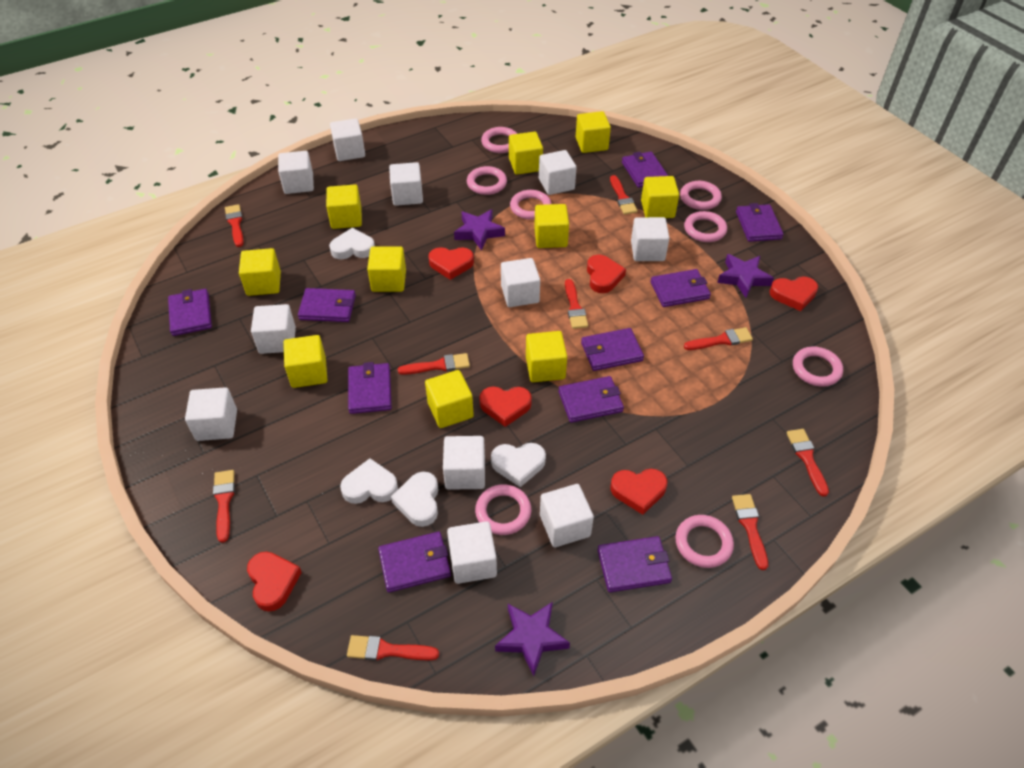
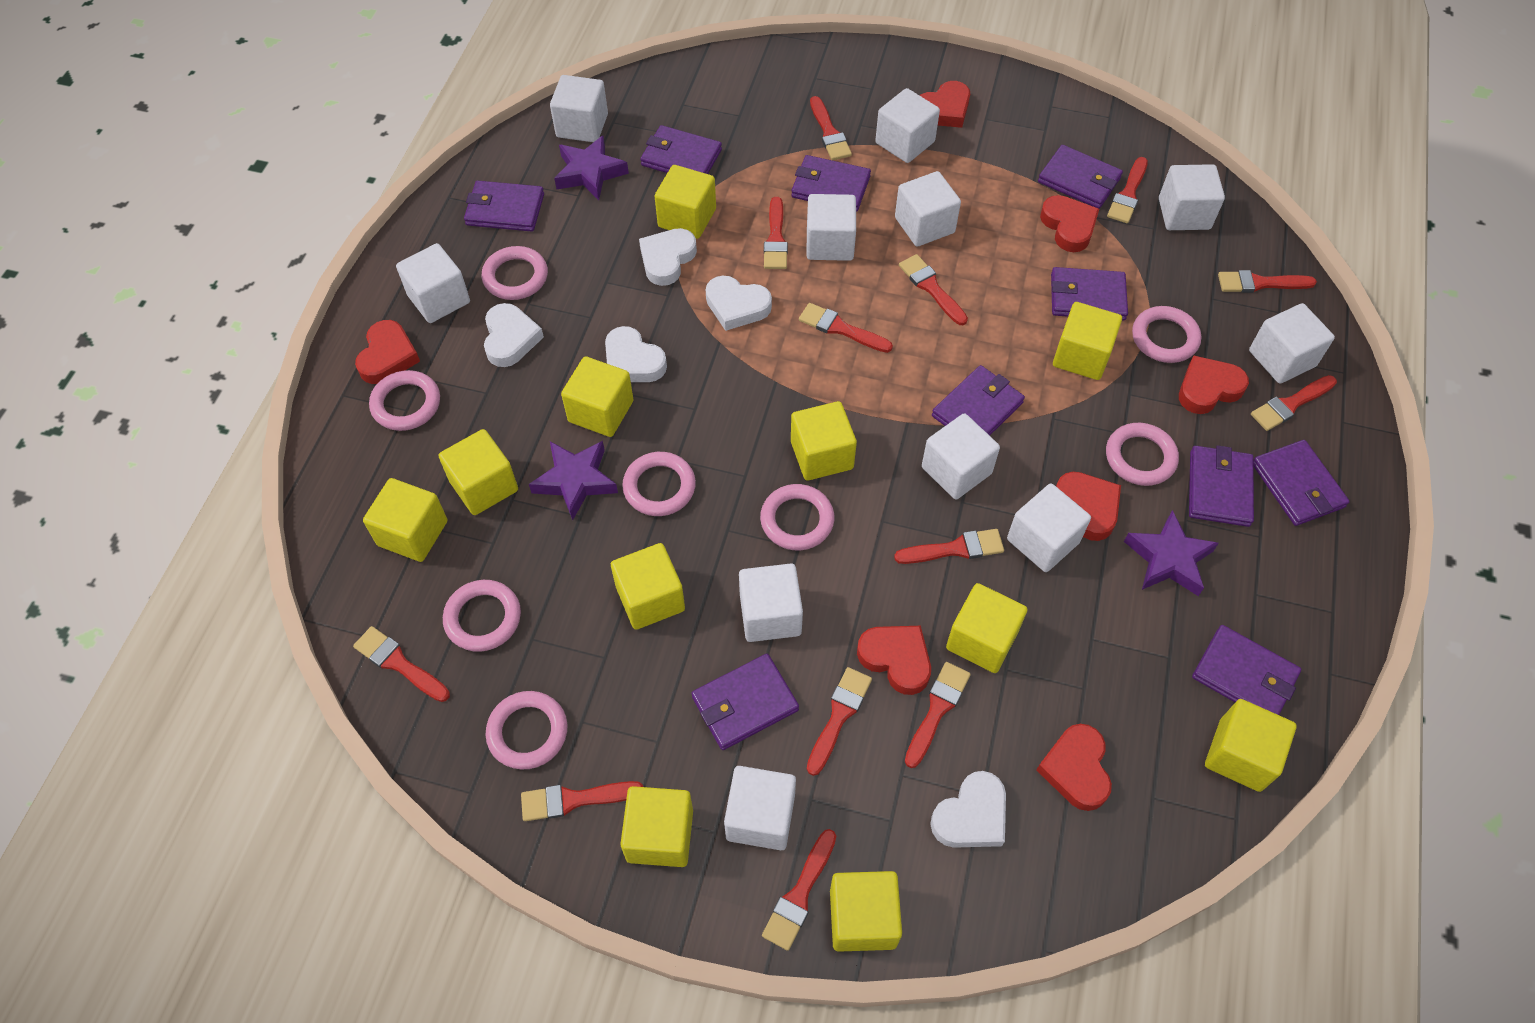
red brush: [213,470,235,543] [225,204,244,247] [347,635,439,661] [398,353,470,375] [565,279,588,329] [610,175,638,215] [684,327,753,350] [732,494,768,570] [787,429,829,497] = 9 -> [353,626,450,702] [521,781,643,821] [762,829,836,951] [764,197,788,269] [799,303,893,353] [807,667,872,776] [810,96,852,160] [894,529,1004,564] [899,254,968,325] [905,662,971,768] [1107,157,1148,223] [1218,270,1317,293] [1251,375,1337,431] = 13
red heart: [247,552,302,612] [428,247,474,280] [479,386,532,427] [587,255,626,293] [610,469,667,515] [769,276,818,311] = 6 -> [355,320,420,384] [857,626,931,695] [920,81,970,128] [1037,724,1112,811] [1040,195,1099,252] [1056,472,1121,541] [1179,355,1249,414] = 7
white heart: [329,228,375,260] [340,458,398,504] [391,472,439,527] [491,443,546,487] = 4 -> [484,303,544,367] [605,326,667,382] [639,228,697,286] [706,276,772,331] [930,771,1006,848] = 5
yellow cube: [239,248,281,296] [283,335,327,388] [326,184,362,229] [367,247,406,292] [425,370,474,428] [509,131,543,175] [526,331,567,382] [534,204,569,248] [576,111,611,153] [641,176,679,218] = 10 -> [363,478,447,562] [439,429,518,515] [561,356,634,437] [611,543,685,630] [621,786,693,867] [655,165,716,239] [791,401,857,481] [830,871,902,952] [946,583,1027,673] [1053,302,1122,380] [1205,699,1297,792] = 11

